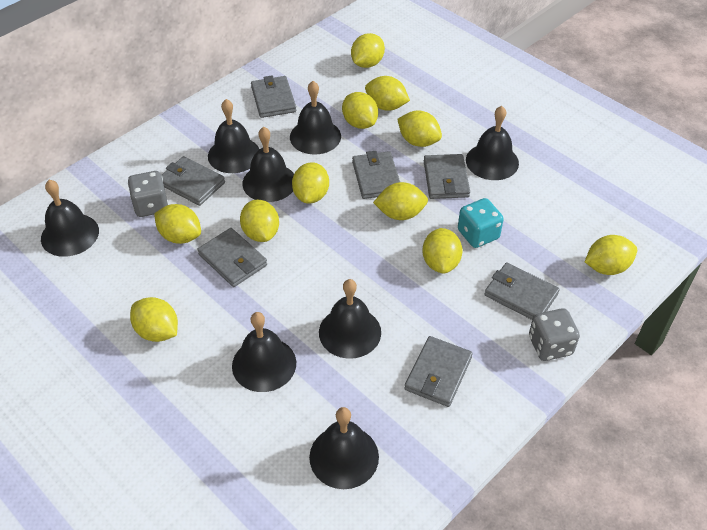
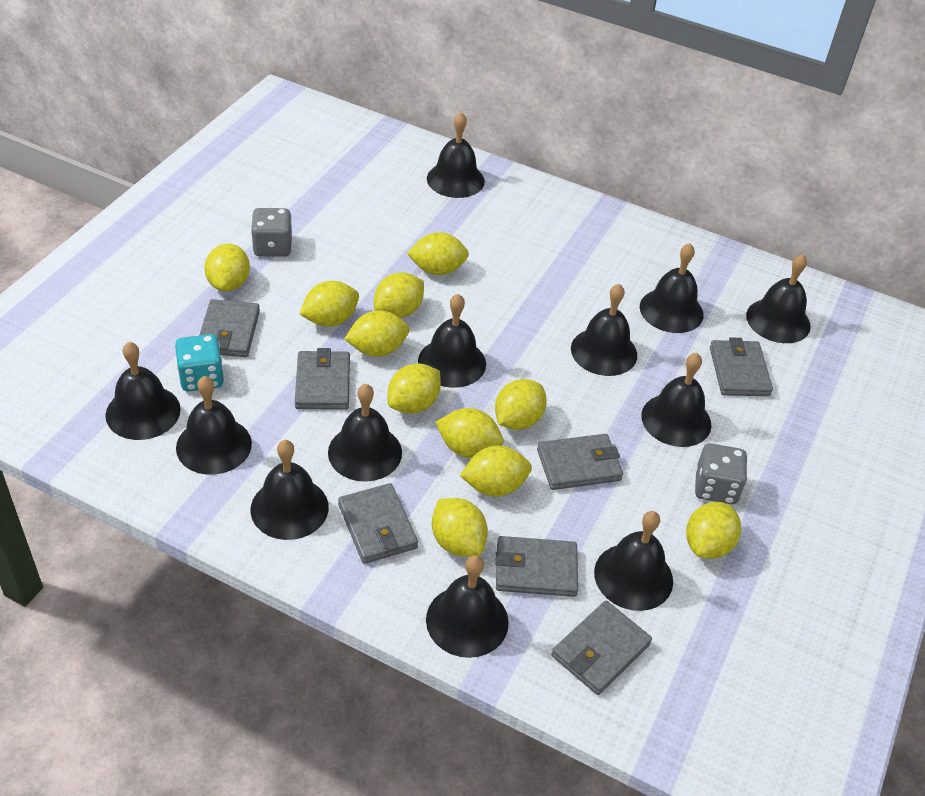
black bell: [41,180,99,257] [208,99,259,173] [232,312,296,392] [242,127,294,202] [290,81,341,154] [309,407,379,489] [319,279,381,359] [466,106,519,180] = 8 -> [105,342,181,440] [176,376,252,475] [251,440,329,540] [328,384,402,482] [418,294,486,388] [426,555,509,658] [427,113,485,198] [571,284,637,376] [594,511,673,611] [640,243,704,333] [641,353,711,447] [746,254,811,343] = 12

